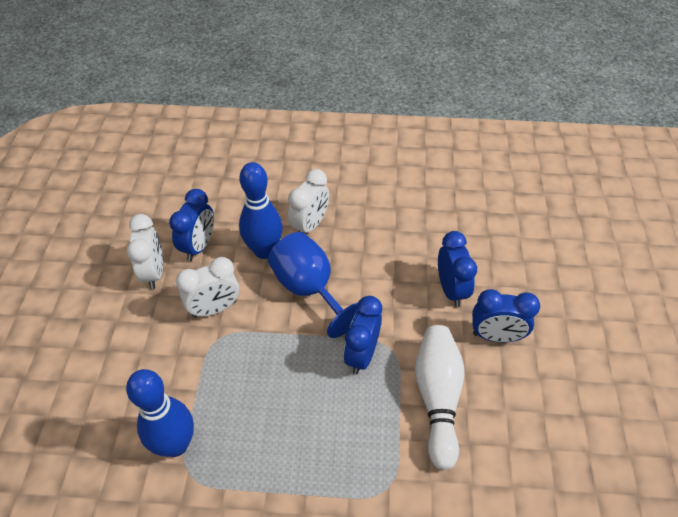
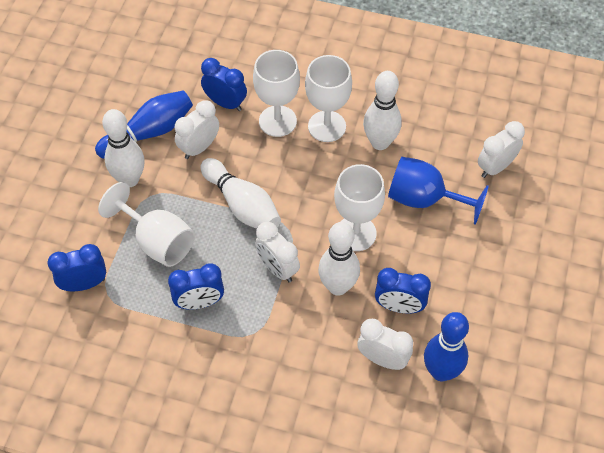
white bowling pin: [415,325,464,470] = 1 -> [102,109,145,187] [200,158,281,229] [318,222,360,295] [363,71,402,150] = 4
white clock: [127,214,163,289] [176,257,239,318] [288,169,329,233] = 3 -> [174,100,219,159] [255,222,300,282] [357,319,413,370] [478,121,525,178] = 4
white goblet: none = 0 -> [98,182,195,267] [253,50,300,137] [305,55,352,142] [334,164,385,251] = 4

